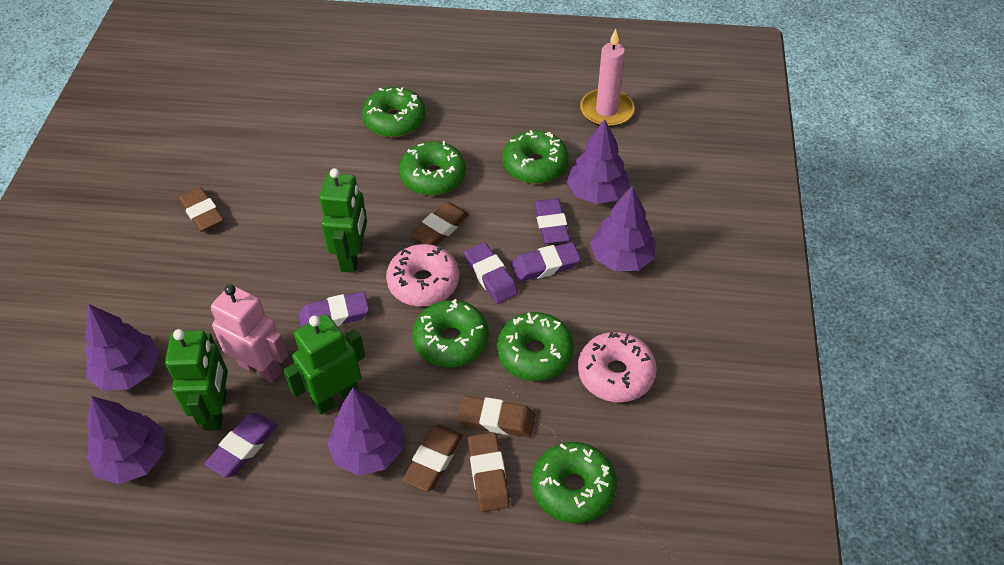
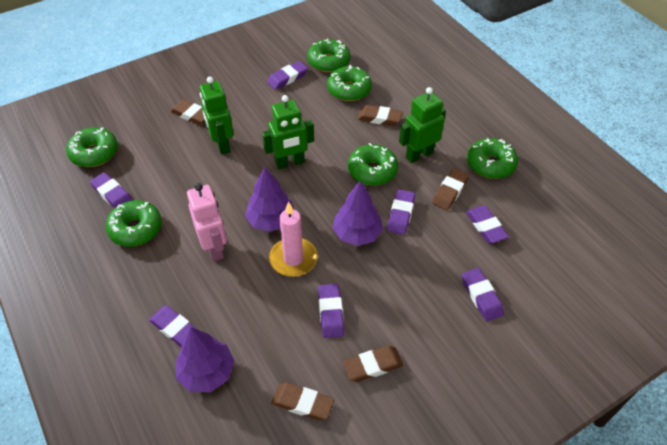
pink donut: [386,244,459,306] [578,332,657,402] = 2 -> none = 0
purple eraser: [204,413,278,478] [299,291,369,327] [464,243,518,304] [511,242,581,282] [534,198,570,244] = 5 -> [90,172,133,208] [149,306,198,347] [267,61,308,90] [318,284,344,338] [387,189,415,235] [462,268,504,321] [466,206,509,243] = 7
purple tree: [84,304,159,391] [86,396,165,484] [327,388,403,476] [567,120,630,204] [590,186,656,271] = 5 -> [176,327,234,392] [245,167,294,232] [332,181,383,246] = 3

